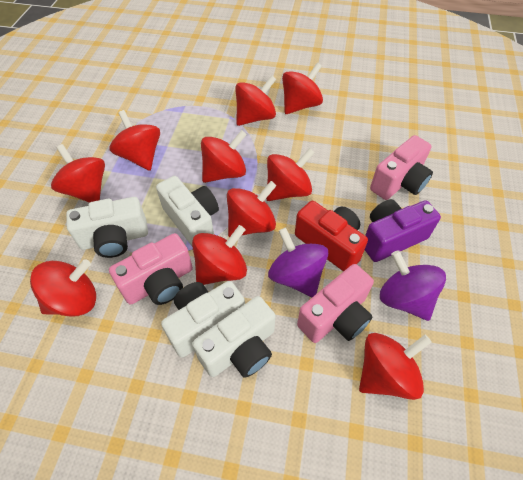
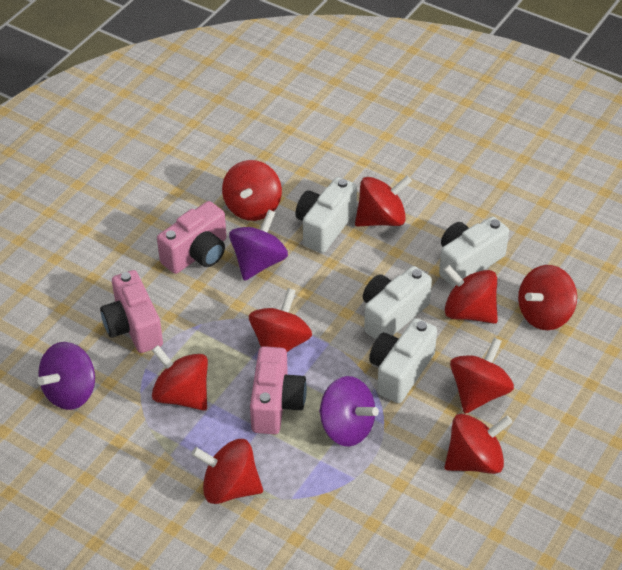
purple camera: [365,199,441,262] = 1 -> none = 0
purple spinning top: [268,228,328,297] [380,250,446,321] = 2 -> [37,342,95,410] [229,209,288,281] [319,376,379,446] = 3
red camera: [295,201,368,272] = 1 -> none = 0
red spinning top: [30,259,96,317] [51,144,105,203] [110,110,160,171] [192,225,247,285] [201,130,247,183] [227,181,277,237] [235,75,276,126] [266,148,315,201] [282,63,323,114] [359,333,432,400] = 10 -> [152,345,208,411] [191,439,263,504] [222,160,282,221] [249,288,312,352] [355,176,412,227] [443,265,498,324] [445,414,513,474] [450,338,514,414] [518,265,577,330] = 9

